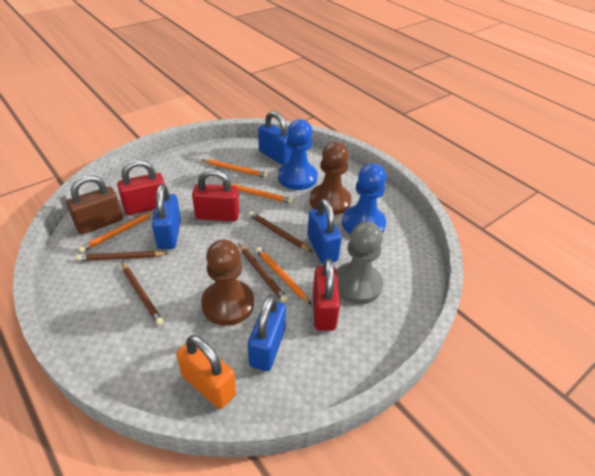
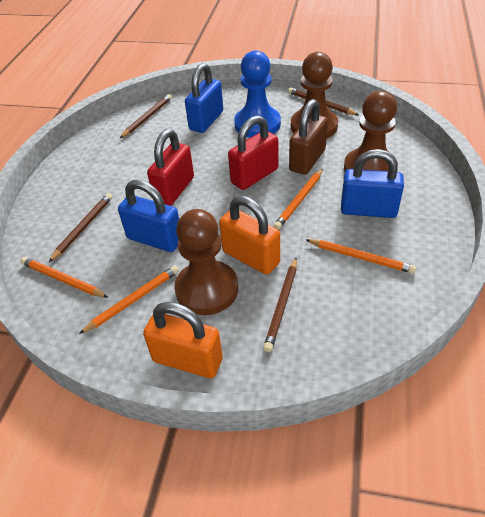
blue padlock: [152,184,181,249] [248,295,286,371] [258,111,292,165] [307,199,342,264] = 4 -> [118,180,179,252] [185,63,223,133] [341,149,404,218] = 3
blue pawn: [278,119,318,190] [342,163,386,235] = 2 -> [234,50,281,138] = 1
brown pawn: [201,239,254,326] [309,142,351,215] = 2 -> [174,209,238,315] [291,52,338,139] [344,91,398,172] = 3
grey pawn: [336,222,383,304] = 1 -> none = 0
orange padlock: [176,335,236,409] = 1 -> [143,302,223,378] [219,196,280,275] = 2
red padlock: [117,160,165,215] [192,169,239,221] [313,259,340,331] = 3 -> [147,129,194,206] [228,116,278,190] = 2

